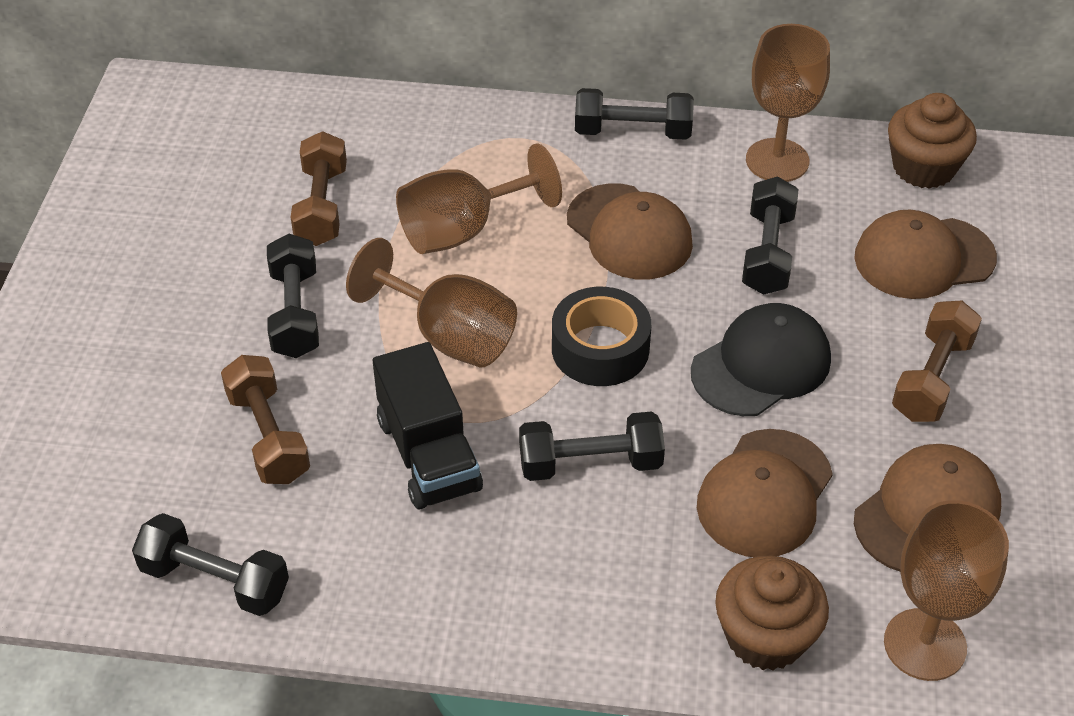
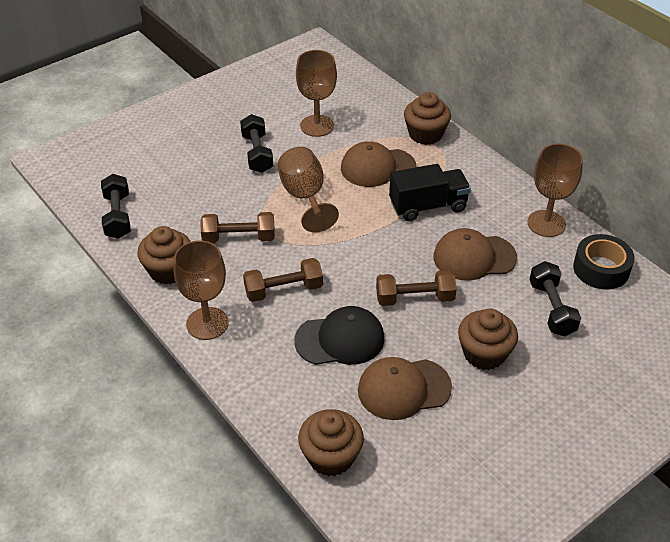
black dumbbell: [132,513,289,616] [267,234,319,358] [519,411,665,481] [575,88,694,140] [742,176,799,295] = 5 -> [101,174,131,239] [240,114,273,173] [529,261,581,336] = 3
brown cap: [567,183,693,279] [697,429,833,557] [854,210,997,299] [854,444,1001,571] = 4 -> [341,141,416,187] [358,357,452,420] [433,228,517,281] = 3
brown cupcake: [715,556,829,671] [888,93,977,189] = 2 -> [137,226,191,284] [298,409,364,476] [404,92,451,145] [458,309,518,370] = 4

